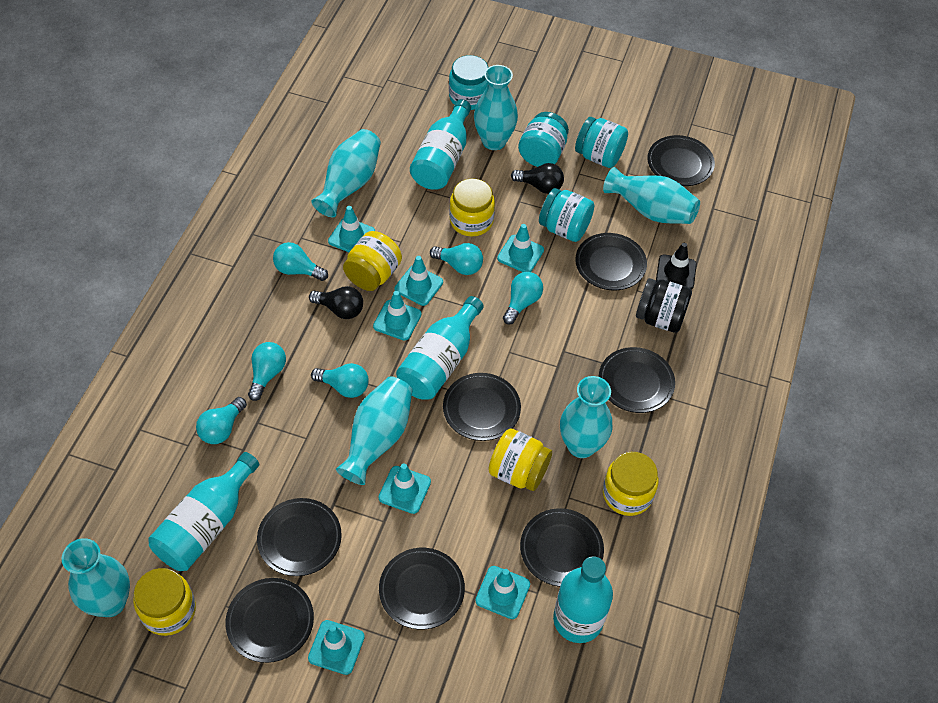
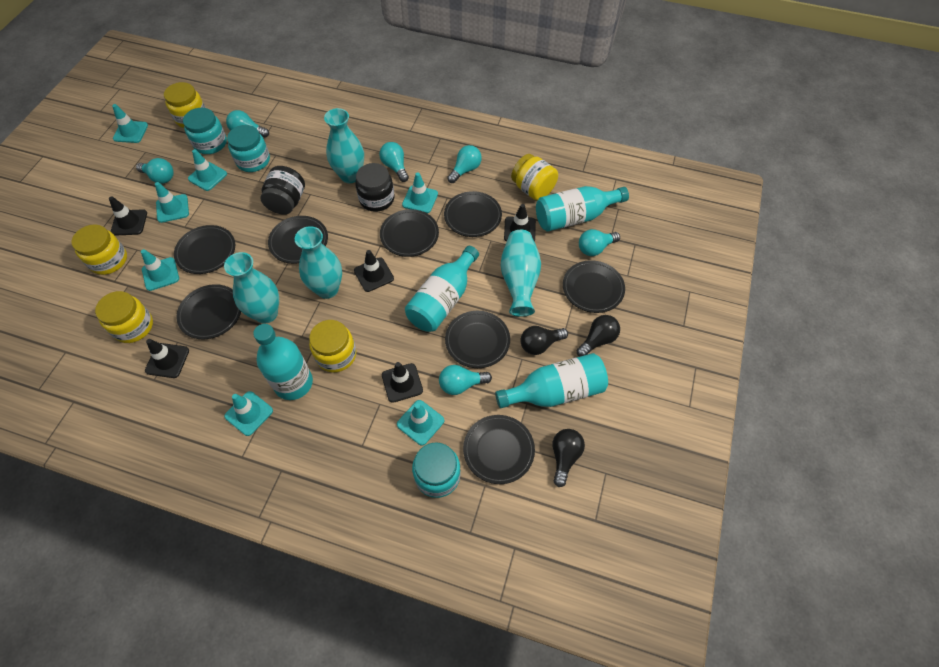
black jar: [636,278,692,333] = 1 -> [260,166,305,214] [355,163,394,212] = 2
black light bulb: [309,286,363,319] [511,163,564,194] = 2 -> [520,326,568,355] [553,429,585,487] [576,315,620,357] = 3
black traffic cone: [656,243,697,290] = 1 -> [109,196,147,236] [145,339,189,378] [354,250,394,292] [382,362,423,403] [504,204,536,242] = 5
turquoise jar: [449,55,488,110] [518,112,569,167] [539,188,594,242] [575,117,628,168] = 4 -> [183,108,227,154] [227,125,270,172] [412,442,461,498] = 3
turquoise vase: [62,538,130,617] [311,129,381,217] [336,376,413,485] [474,65,518,150] [560,376,612,458] [603,167,700,224] = 6 -> [224,252,279,323] [295,226,342,299] [324,108,364,183] [501,230,541,317] = 4

